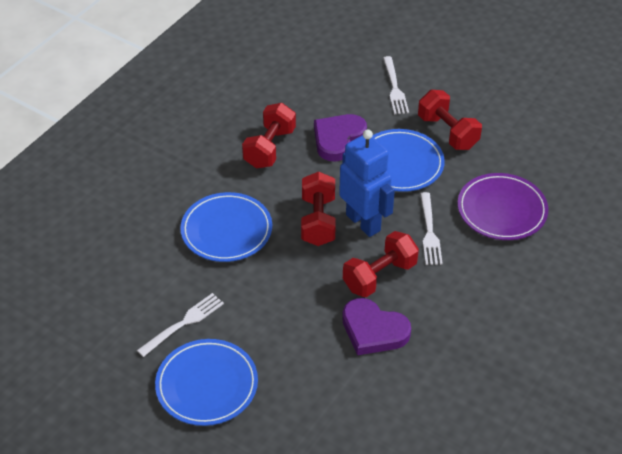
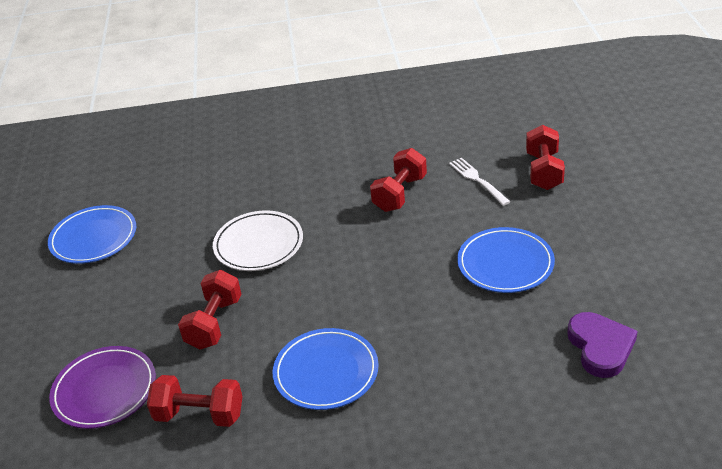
blue robot: [339,129,395,237] = 1 -> none = 0
purple heart: [314,114,367,161] [342,298,411,355] = 2 -> [567,312,637,378] = 1
white fork: [137,293,224,357] [383,56,409,114] [420,192,443,265] = 3 -> [449,158,510,206] = 1
white plate: none = 0 -> [213,210,303,271] = 1

